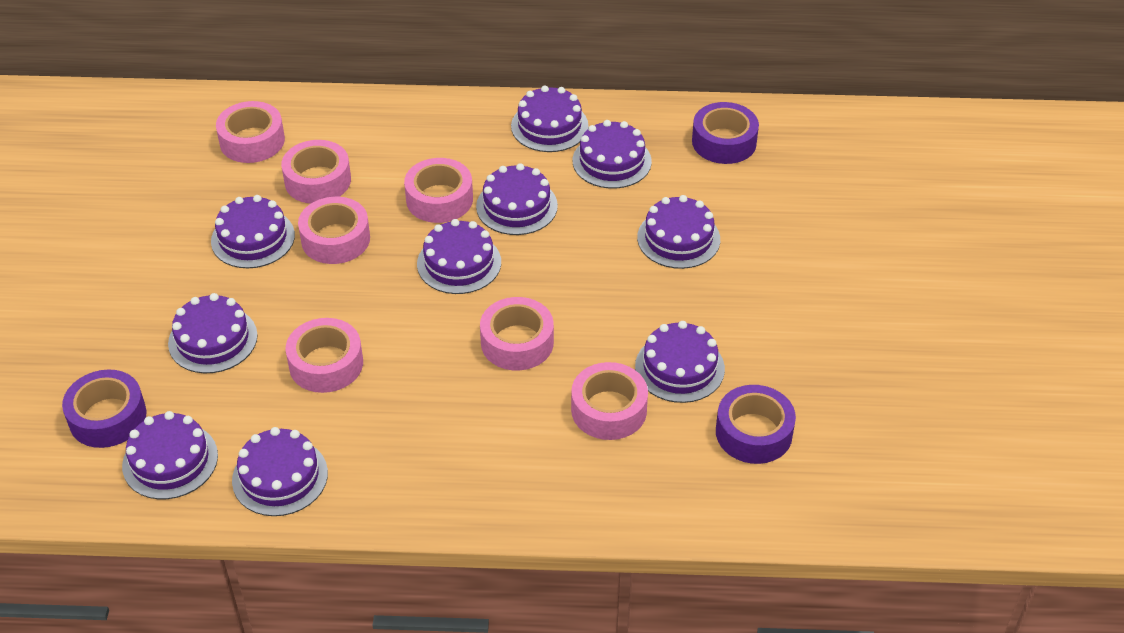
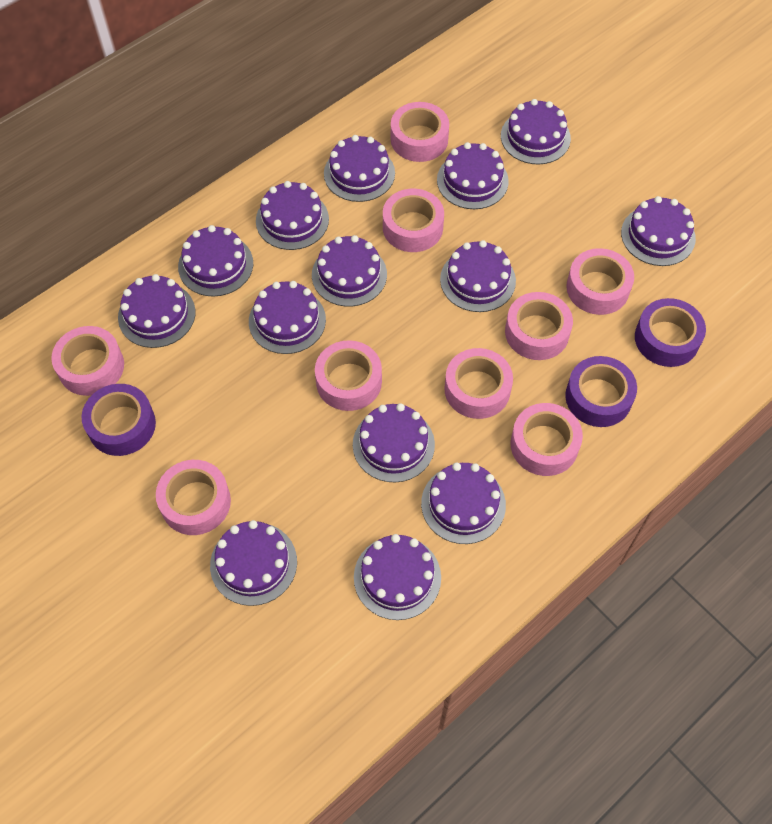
pink tape: [216,101,285,163] [281,140,351,204] [285,318,363,393] [298,197,370,264] [404,158,473,223] [480,297,554,370] [571,362,648,440] = 7 -> [51,326,124,396] [156,460,231,535] [315,340,382,411] [383,189,444,252] [391,102,449,162] [444,348,513,419] [505,292,573,360] [511,403,583,476] [566,248,634,315] = 9
purple cake: [122,411,218,499] [168,293,258,374] [211,195,295,268] [232,427,328,516] [417,219,501,294] [476,163,558,235] [511,85,589,152] [573,120,652,189] [635,321,725,403] [637,195,720,269] = 10 -> [118,274,195,348] [178,225,253,297] [210,520,297,606] [249,281,326,354] [256,181,329,250] [312,235,387,307] [324,135,395,202] [353,403,435,482] [354,534,441,620] [421,463,506,544] [437,142,509,209] [440,240,516,312] [501,99,571,164] [621,196,696,266] = 14

